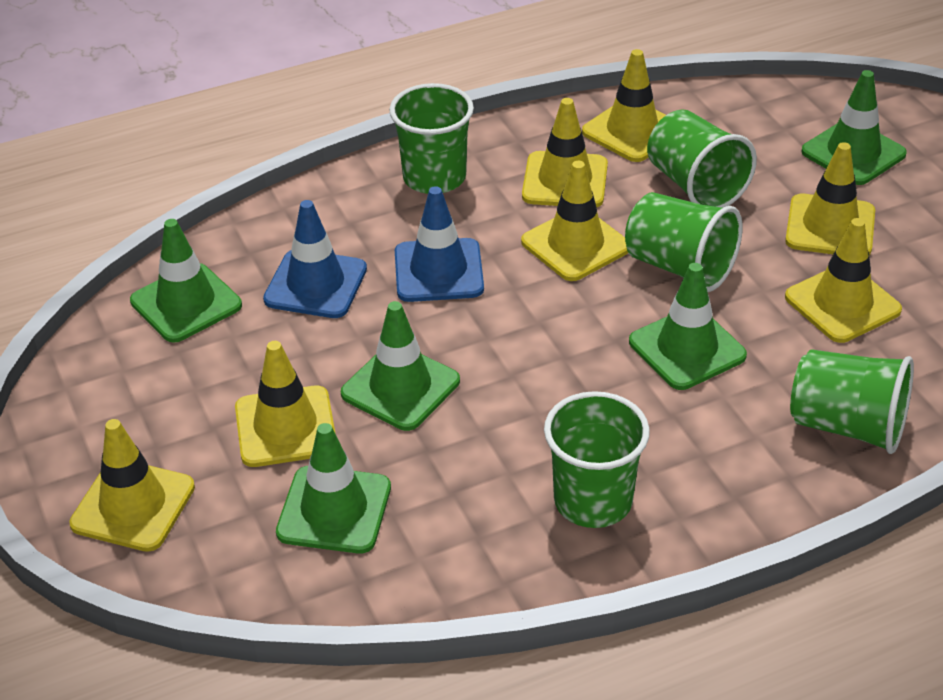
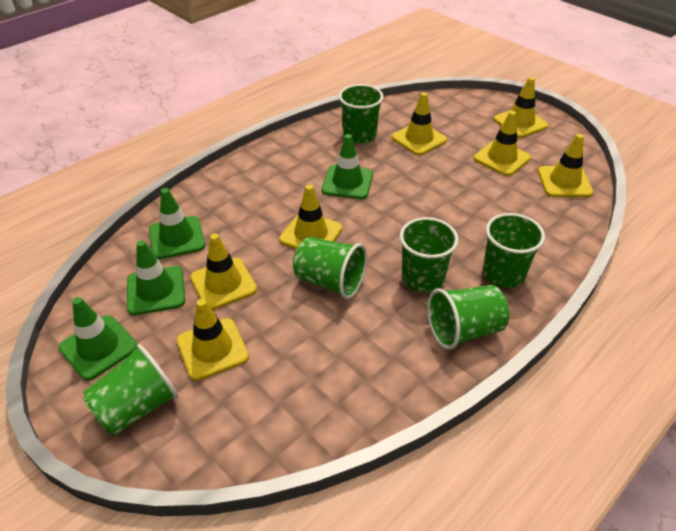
blue traffic cone: [263,200,367,318] [395,186,484,302] = 2 -> none = 0
green cup: [389,83,474,194] [544,391,650,528] [625,192,743,292] [647,109,757,208] [790,349,914,454] = 5 -> [83,344,178,435] [293,237,367,299] [339,84,383,143] [400,217,459,293] [427,285,509,350] [483,213,545,288] = 6
green traffic cone: [130,219,242,343] [276,423,391,554] [341,301,460,431] [629,263,747,390] [801,70,907,185] = 5 -> [59,297,138,381] [127,240,185,315] [149,188,205,259] [322,134,373,199] = 4

